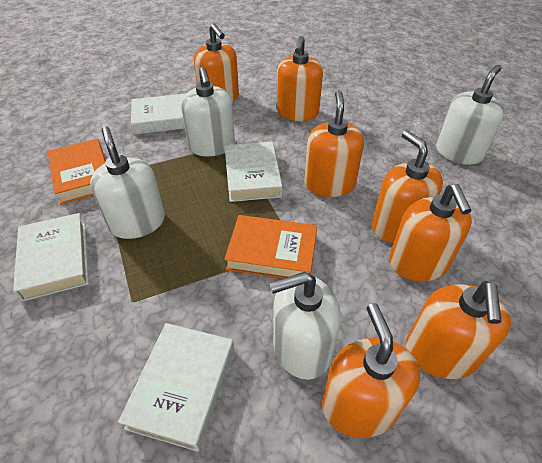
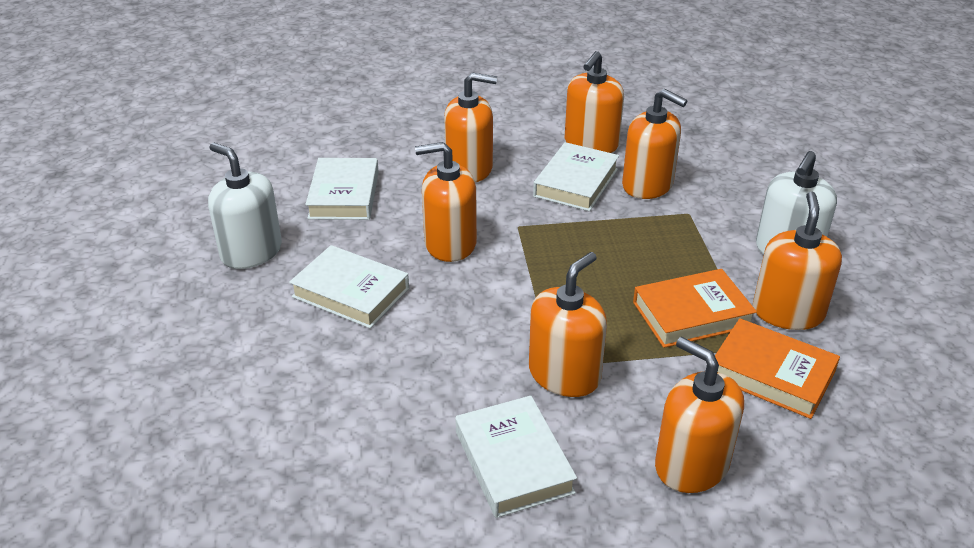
white soap dispenser: [90,126,165,239] [181,67,235,157] [269,272,341,380] [436,65,505,165] = 4 -> [208,143,282,269] [756,151,837,254] = 2

